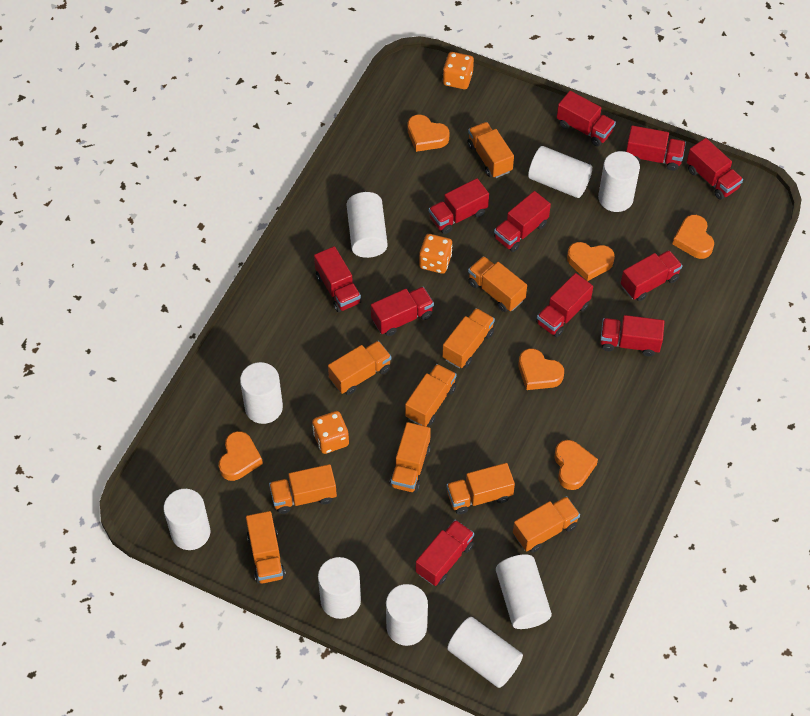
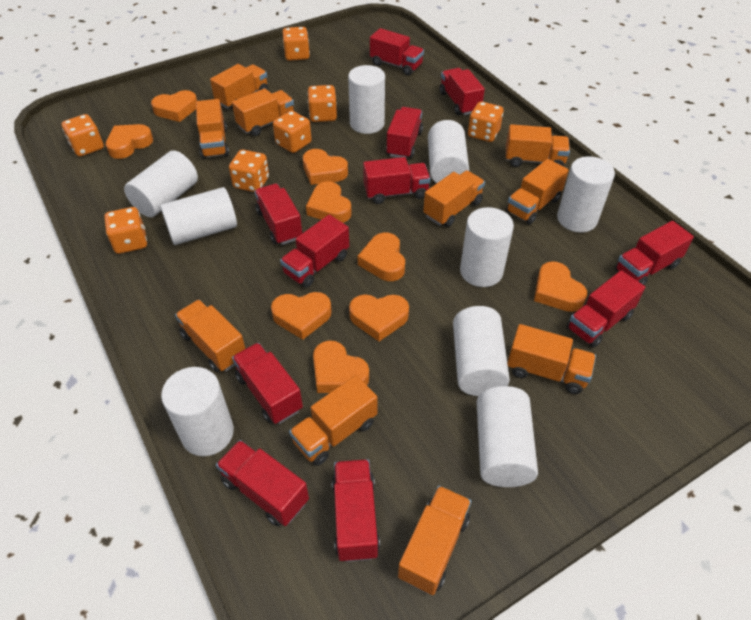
orange dice: [312,411,349,454] [419,234,452,274] [443,52,474,89] = 3 -> [62,114,104,157] [104,207,147,254] [229,150,269,192] [273,111,312,153] [282,27,310,61] [307,85,337,122] [468,101,504,142] = 7
orange heart: [219,431,263,481] [408,114,449,152] [519,349,564,390] [554,440,598,490] [567,242,615,281] [673,215,714,259] = 6 -> [106,124,153,159] [151,90,197,122] [271,292,332,340] [303,149,348,185] [306,181,352,223] [313,340,369,393] [349,294,409,341] [358,233,405,281] [534,261,587,312] = 9

